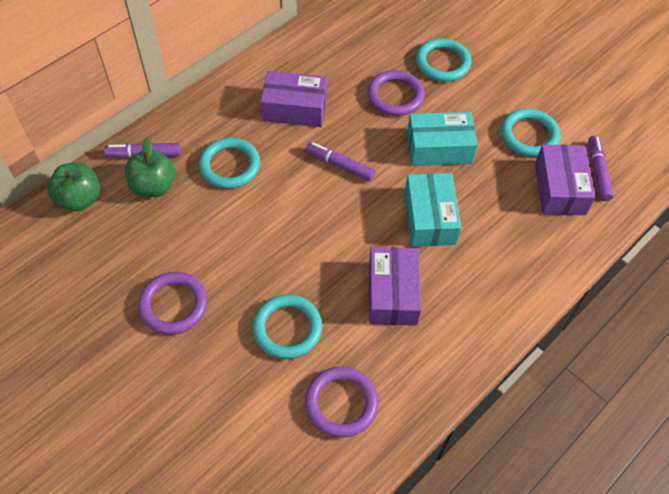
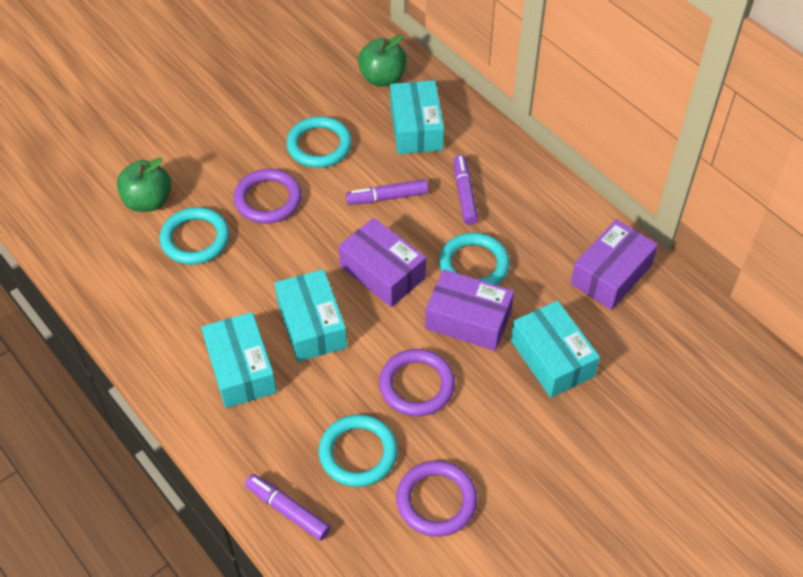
turquoise box: [405,173,461,247] [407,112,478,166] = 2 -> [201,312,277,408] [275,269,347,362] [390,80,444,154] [511,300,600,398] = 4

